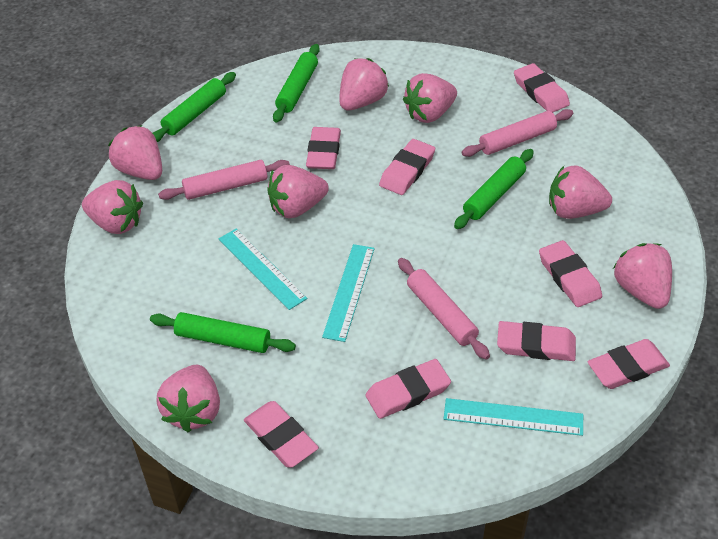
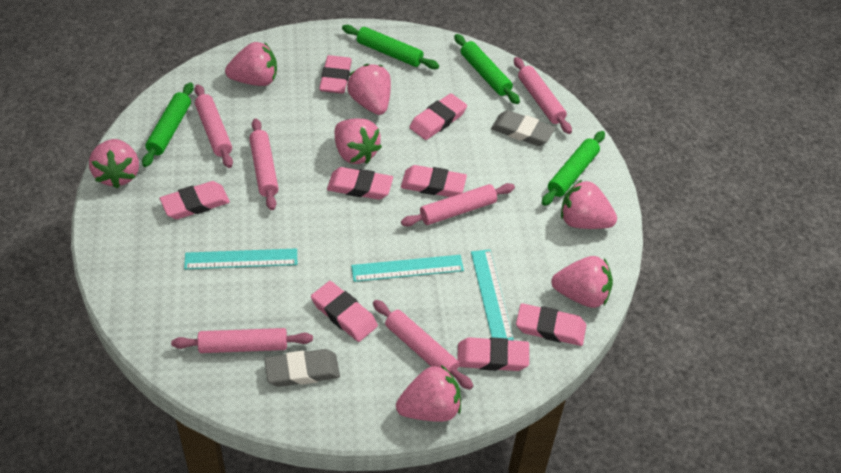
grey eraser: none = 0 -> [264,349,340,387] [491,110,555,146] = 2
pink rolling pin: [158,160,290,200] [398,258,490,360] [462,109,573,157] = 3 -> [171,328,313,353] [194,84,233,168] [249,118,279,210] [373,300,473,390] [401,183,515,226] [514,57,572,134] = 6
pink strawberry: [82,180,143,234] [108,125,162,180] [156,365,220,432] [267,165,329,218] [339,58,389,111] [403,73,457,123] [549,166,612,219] [613,243,672,309] = 8 -> [89,139,139,189] [225,42,277,86] [335,118,382,164] [347,64,391,115] [396,365,461,422] [551,256,613,308] [561,180,617,229] = 7

